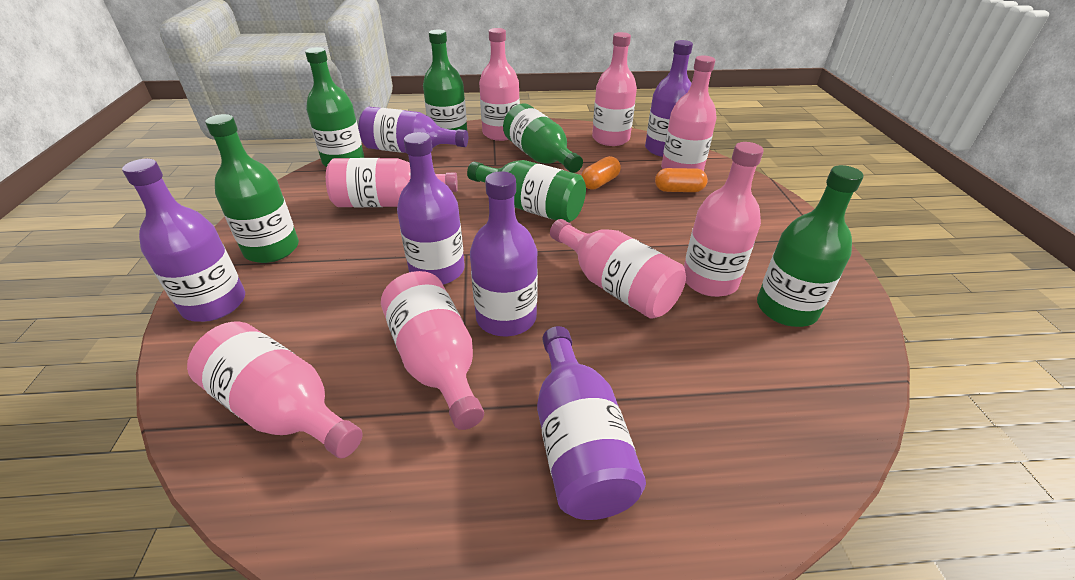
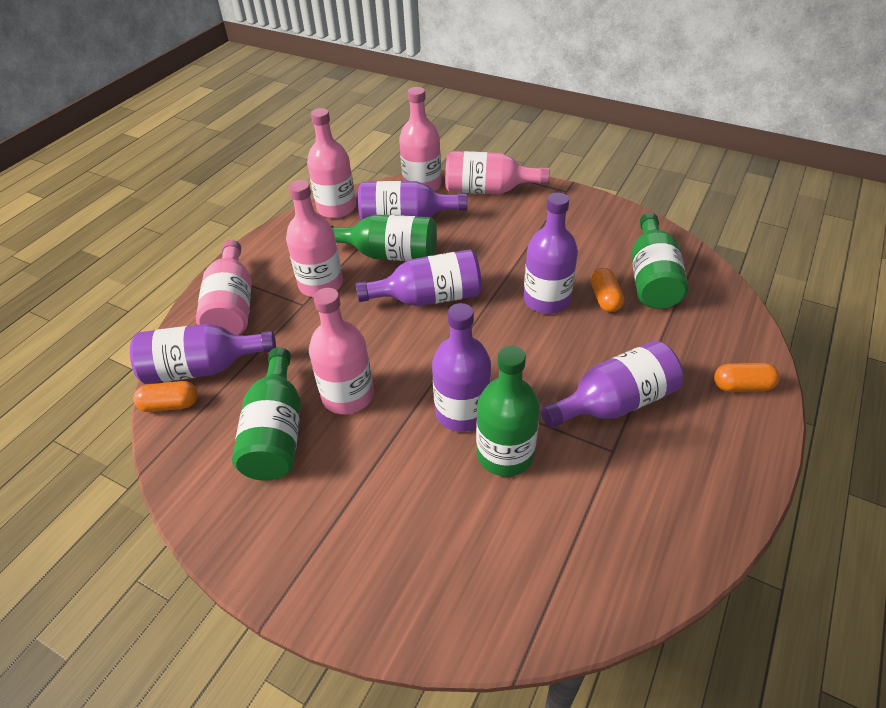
green bottle: [205,114,299,263] [305,47,364,167] [423,29,467,130] [467,160,586,223] [503,103,583,173] [757,165,863,327] = 6 -> [232,347,301,481] [331,215,437,261] [476,346,540,477] [631,213,688,309] = 4
orange capsule: [581,156,621,190] [655,168,708,192] = 2 -> [133,381,198,412] [591,268,624,312] [714,363,780,392] = 3
pink bottle: [187,322,363,459] [326,158,458,207] [381,271,484,430] [479,28,520,141] [550,219,686,319] [592,32,637,146] [661,56,716,171] [684,142,764,297] = 8 -> [196,240,252,335] [286,180,343,297] [307,108,356,218] [309,288,374,414] [399,87,441,191] [445,151,550,194] = 6

